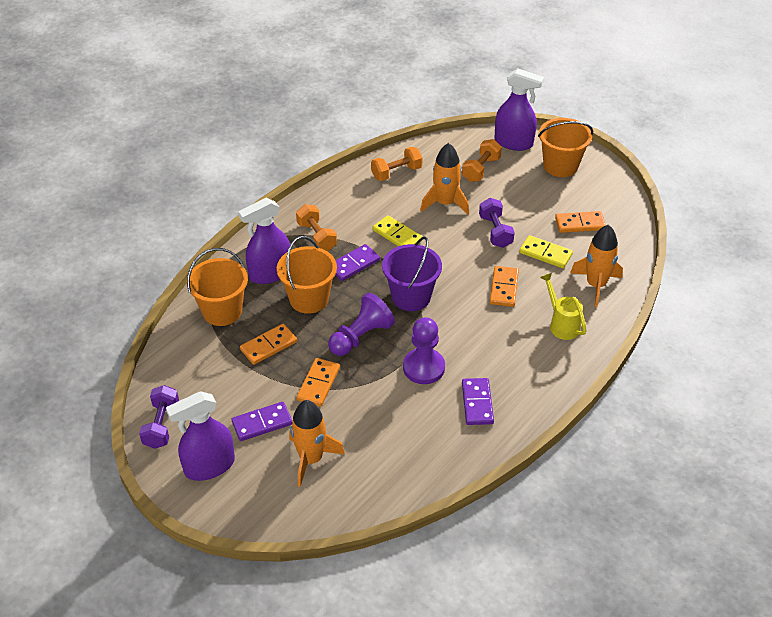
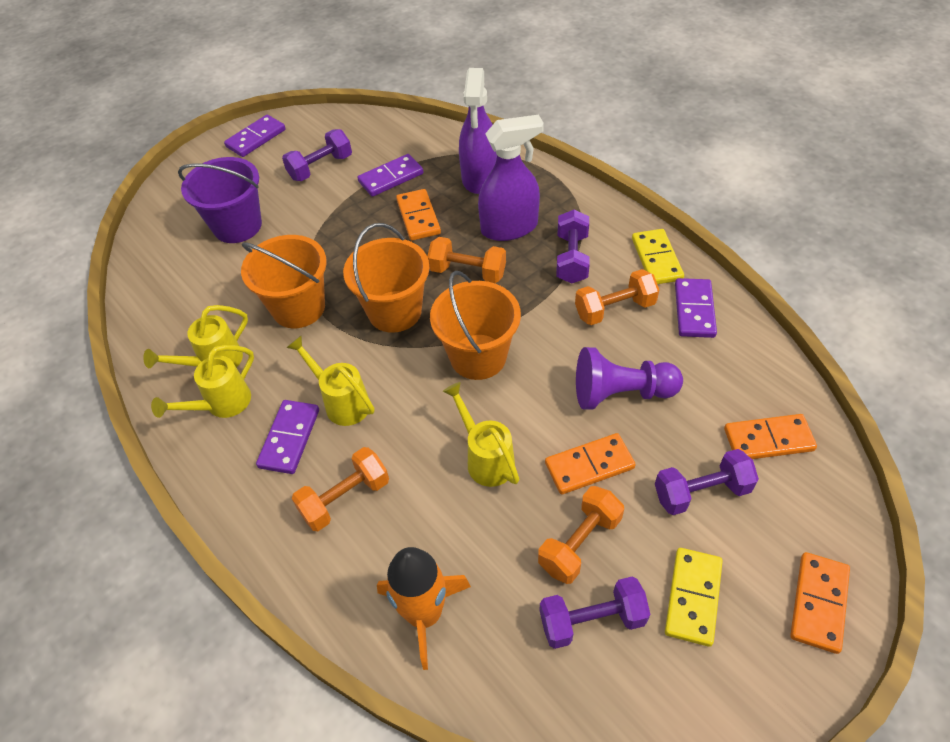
orange dumbbell: [296,204,337,251] [371,147,423,181] [462,139,502,182] = 3 -> [292,447,389,531] [427,237,506,283] [538,486,624,584] [575,269,659,325] = 4
orange rocket: [289,400,345,487] [420,143,469,214] [570,224,623,307] = 3 -> [377,547,471,670] = 1
purple domino: [232,402,292,441] [335,244,380,281] [462,378,494,425] = 3 -> [224,115,286,157] [256,400,319,474] [357,154,423,197] [675,278,717,338] = 4
purple dumbbell: [139,385,179,449] [479,198,515,248] = 2 -> [282,129,352,181] [540,576,650,649] [556,210,590,283] [655,449,759,515] = 4
purple pawn: [328,293,395,356] [403,317,445,384] = 2 -> [576,347,683,410] = 1
purple spray bottle: [166,391,235,481] [238,198,290,284] [495,69,544,151] = 3 -> [459,68,497,194] [478,115,544,241] = 2
yellow watering can: [540,273,587,340] = 1 -> [143,305,248,368] [151,345,254,418] [286,336,374,426] [442,382,519,487] = 4

